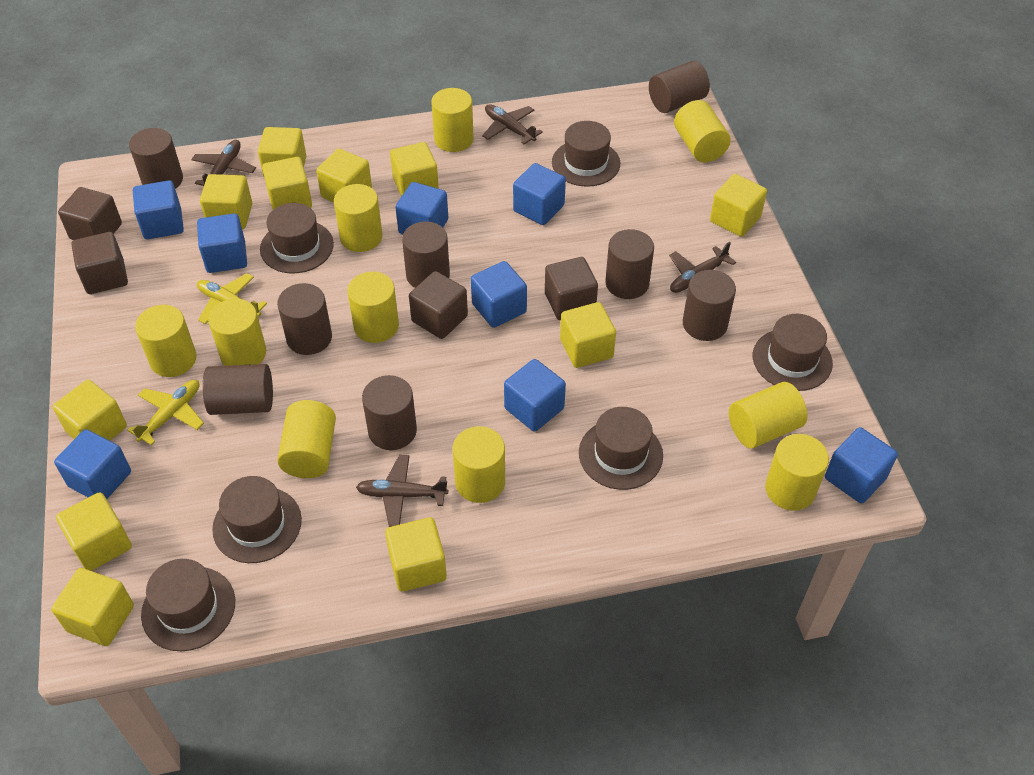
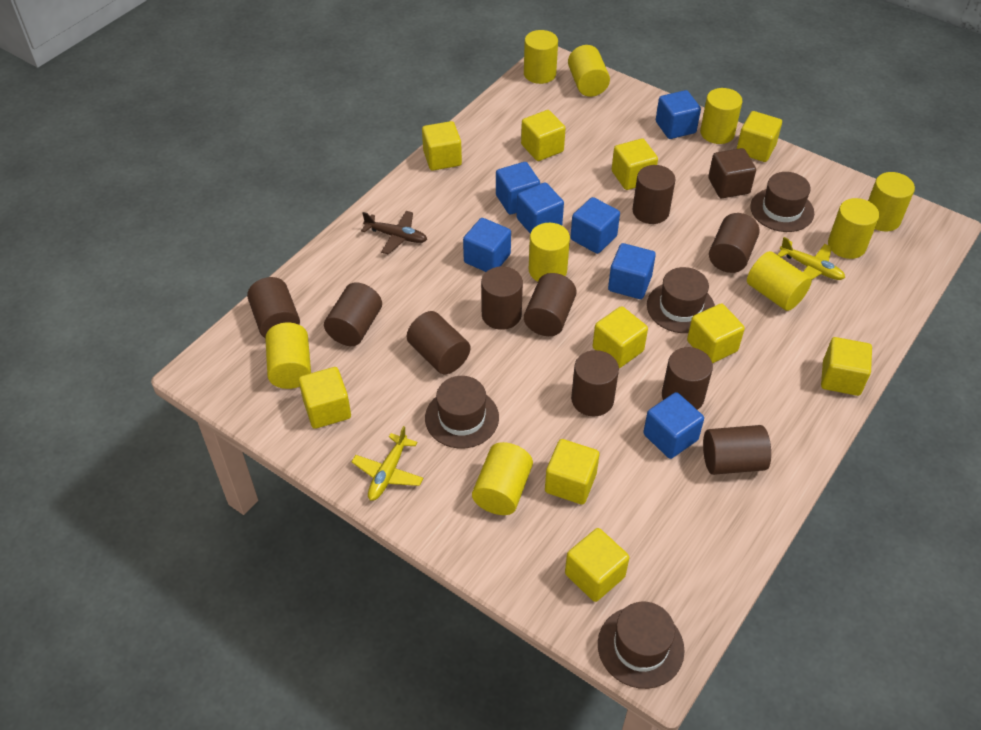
blue cube: [54,429,131,499] [133,180,184,239] [197,213,247,273] [396,182,448,235] [471,261,527,328] [504,359,566,432] [513,163,566,225] [825,427,898,504] = 8 -> [463,218,511,272] [496,162,540,215] [517,182,564,233] [570,197,620,254] [608,243,656,299] [643,392,704,459] [656,90,701,139] = 7
brown cube: [58,187,122,240] [72,232,128,294] [409,271,468,339] [545,257,598,320] = 4 -> [708,148,756,198] = 1
brown cylinder: [129,128,183,189] [203,364,273,415] [277,283,332,355] [362,375,417,450] [402,222,450,288] [605,229,654,299] [649,61,710,113] [683,270,736,341] = 8 -> [247,277,300,338] [324,282,382,346] [407,311,471,374] [481,267,523,330] [524,273,577,336] [571,350,619,416] [633,165,675,224] [662,347,713,410] [703,425,771,475] [709,213,760,273] = 10
brown hat: [141,559,235,651] [212,476,302,563] [260,203,334,274] [552,121,620,187] [579,407,663,490] [753,314,833,391] = 6 -> [425,376,499,449] [598,602,685,689] [647,267,715,333] [750,172,814,232] = 4
brown plane: [191,140,256,186] [356,455,448,527] [482,104,543,144] [669,242,736,293] = 4 -> [361,211,427,255] = 1
yellow cube: [51,568,134,646] [53,380,127,441] [56,492,132,571] [200,174,252,229] [258,127,306,176] [262,157,312,210] [316,149,372,203] [385,517,447,592] [390,142,439,197] [560,302,616,368] [710,174,767,237] = 11 -> [299,367,351,429] [422,121,462,171] [521,110,566,161] [545,439,599,505] [565,528,629,602] [593,306,648,368] [612,139,658,190] [687,303,745,363] [737,111,782,162] [821,337,872,396] = 10
yellow cylinder: [135,305,197,377] [208,299,266,366] [277,400,336,478] [334,184,383,252] [347,272,399,343] [431,88,474,152] [453,426,505,503] [674,100,731,162] [729,382,808,448] [765,434,829,511] = 10 -> [265,323,311,389] [472,442,533,515] [524,30,558,84] [529,223,570,282] [568,45,610,97] [700,88,743,144] [747,251,812,311] [828,198,879,259] [868,172,915,232] = 9

